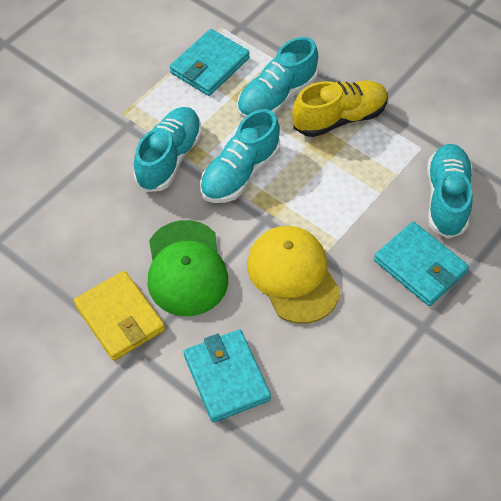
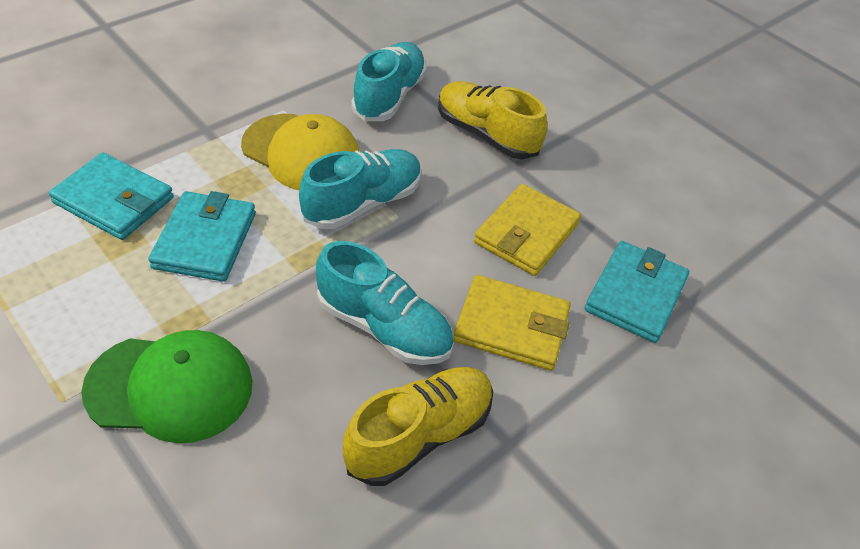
turquoise shoe: [134,107,202,192] [200,109,280,203] [237,37,318,118] [427,144,473,239] = 4 -> [299,149,422,229] [316,241,454,365] [351,42,427,121] = 3
yellow shoe: [292,81,388,137] = 1 -> [343,367,493,486] [438,81,547,159] = 2
yellow wallet: [74,271,165,361] = 1 -> [453,275,571,371] [474,184,581,276] = 2

